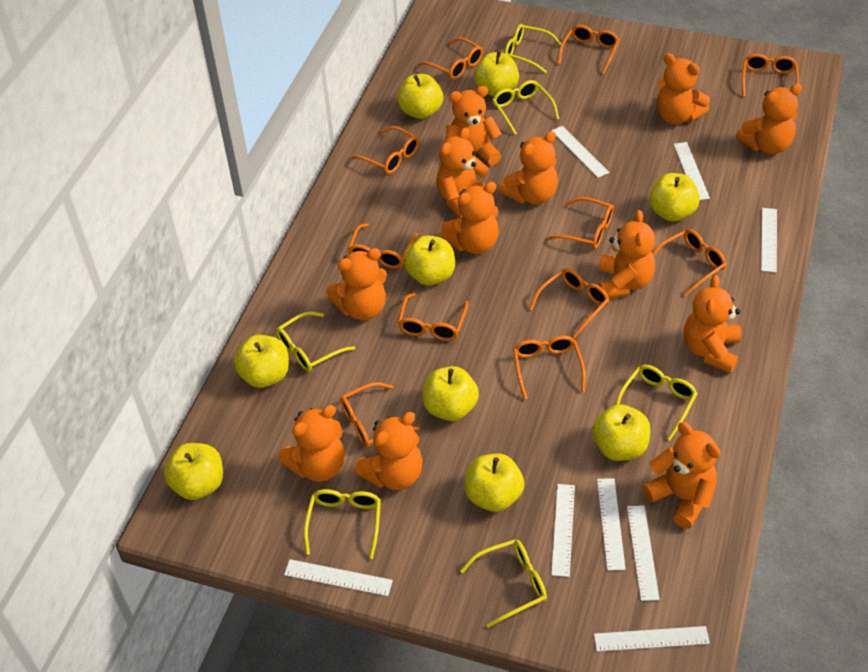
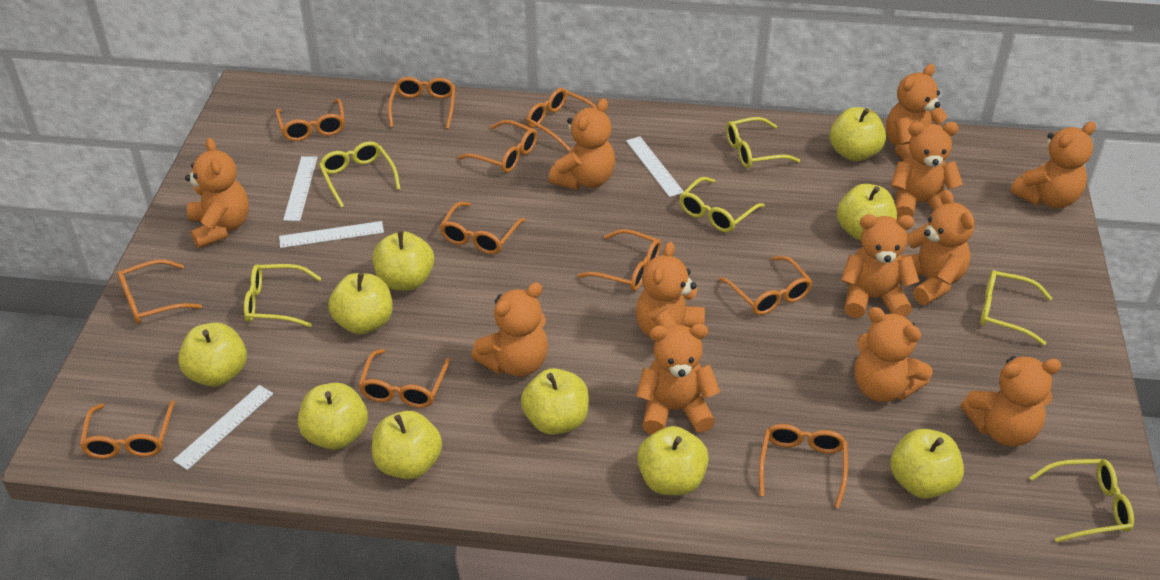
white ruler: [284,559,393,596] [551,126,609,178] [551,484,575,577] [594,626,710,652] [597,478,626,570] [627,505,660,601] [674,142,710,200] [761,208,777,273] = 8 -> [173,385,273,470] [279,221,384,248] [283,156,318,221] [626,137,684,197] = 4
yellow apple: [164,443,223,500] [234,335,289,388] [398,74,443,119] [404,235,455,286] [423,366,479,421] [464,454,524,512] [474,51,519,97] [592,404,650,461] [649,173,700,222] = 9 -> [178,323,247,387] [298,382,368,450] [328,273,393,335] [372,411,442,479] [373,231,434,291] [521,368,589,435] [637,426,709,495] [830,107,886,161] [837,184,897,241] [890,429,964,499] = 10

